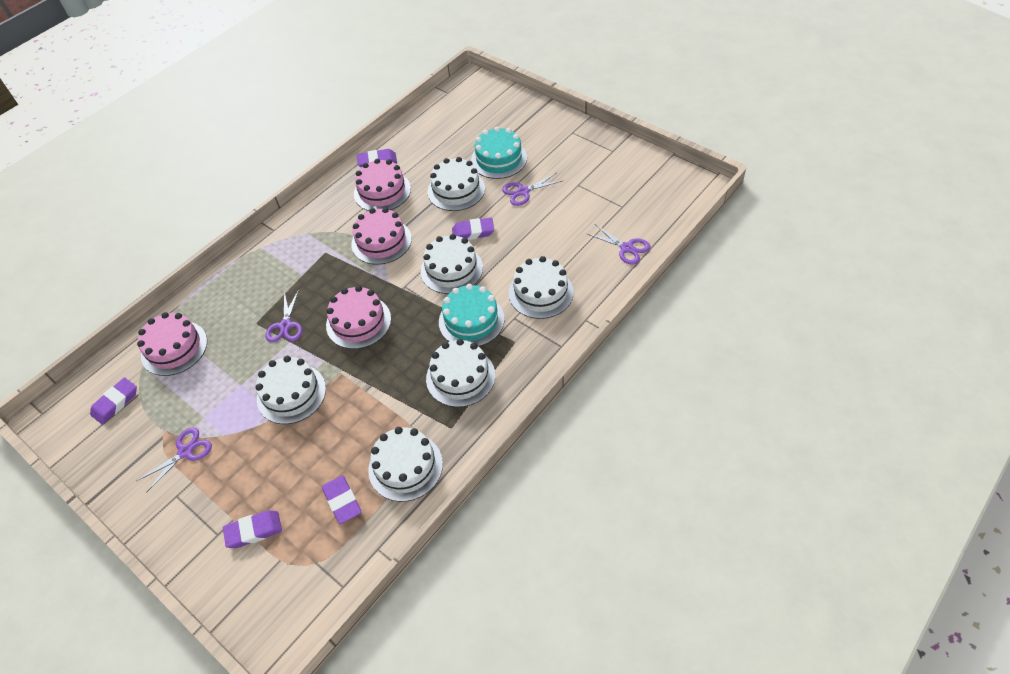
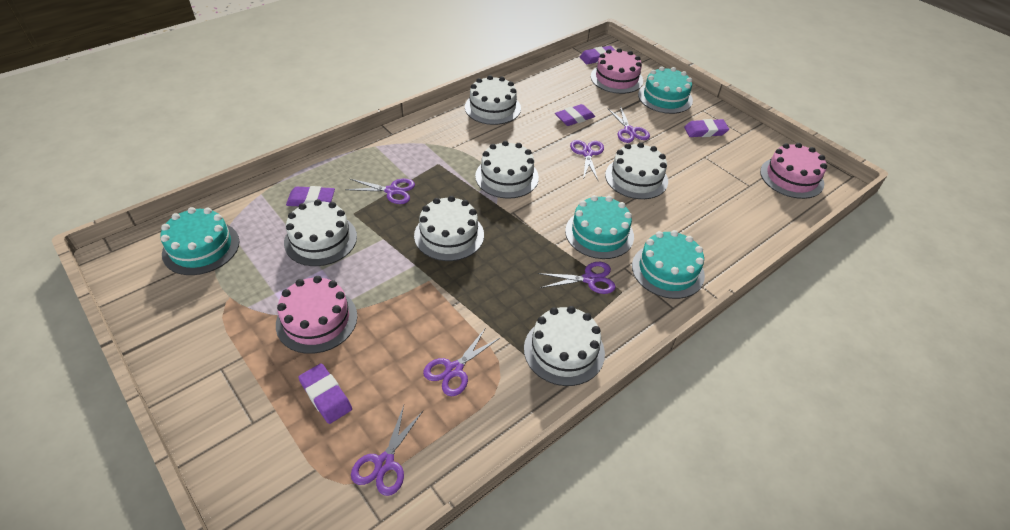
pink cake: [137,312,207,376] [326,286,391,349] [351,207,412,265] [354,159,411,211] = 4 -> [276,276,357,354] [591,48,643,94] [760,143,827,199] = 3
purple scissors: [137,427,212,493] [265,289,302,342] [502,173,562,206] [587,224,650,265] = 4 -> [345,178,415,204] [351,405,423,496] [423,329,500,396] [538,262,616,294] [570,140,604,180] [608,106,650,143] = 6
turquoise cake: [439,284,505,346] [471,127,527,179] = 2 -> [160,207,240,275] [565,195,634,259] [632,230,705,299] [638,66,693,114] = 4

